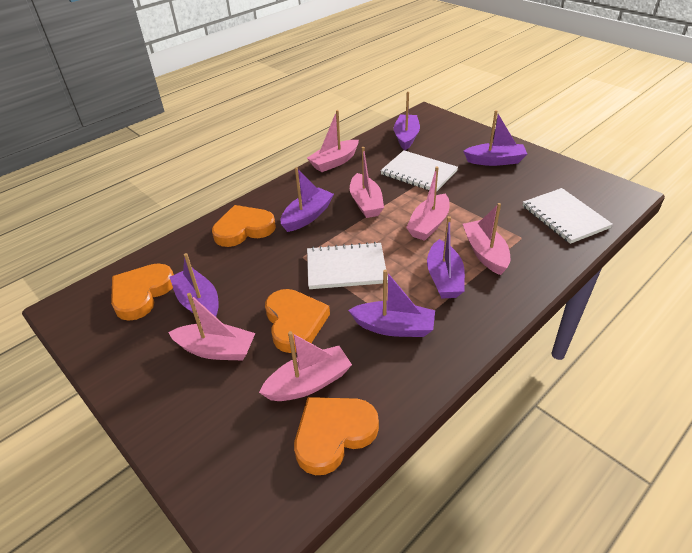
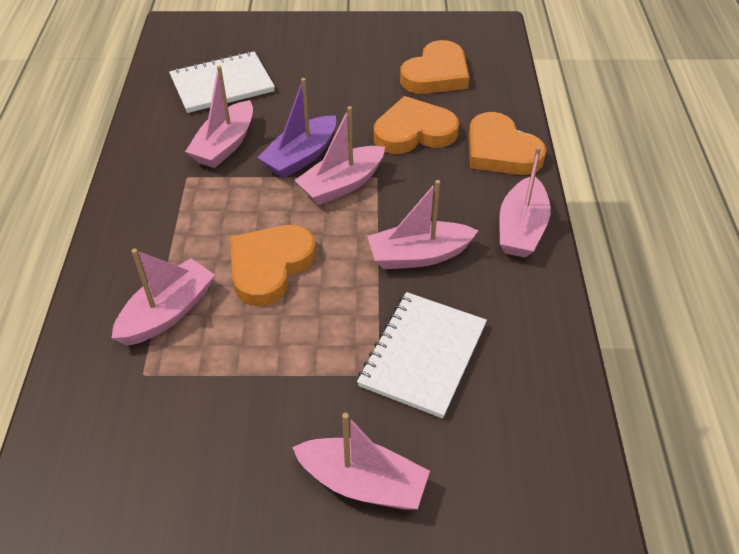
purple boat: [169,253,219,317] [281,167,334,232] [348,270,435,337] [394,92,420,150] [427,216,465,299] [463,110,527,166] = 6 -> [257,78,336,179] = 1
white notebook: [307,242,388,289] [380,150,458,192] [522,188,613,244] = 3 -> [169,51,275,113] [357,292,487,419] = 2

